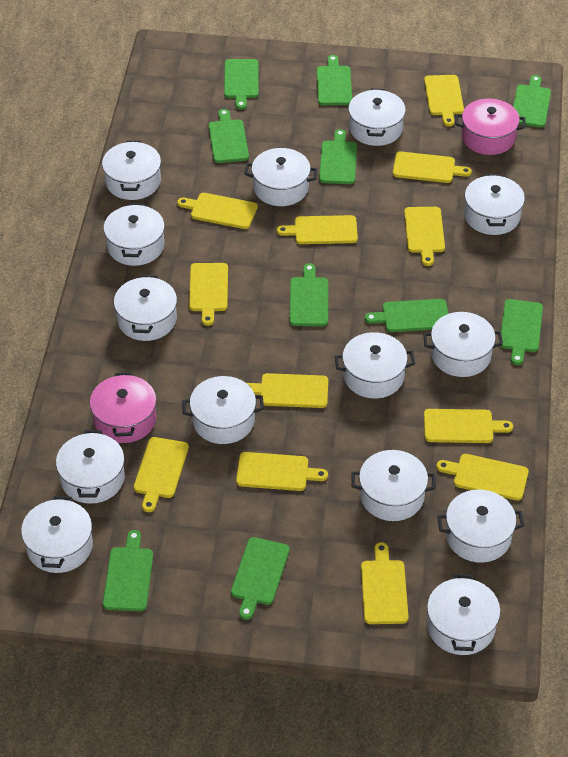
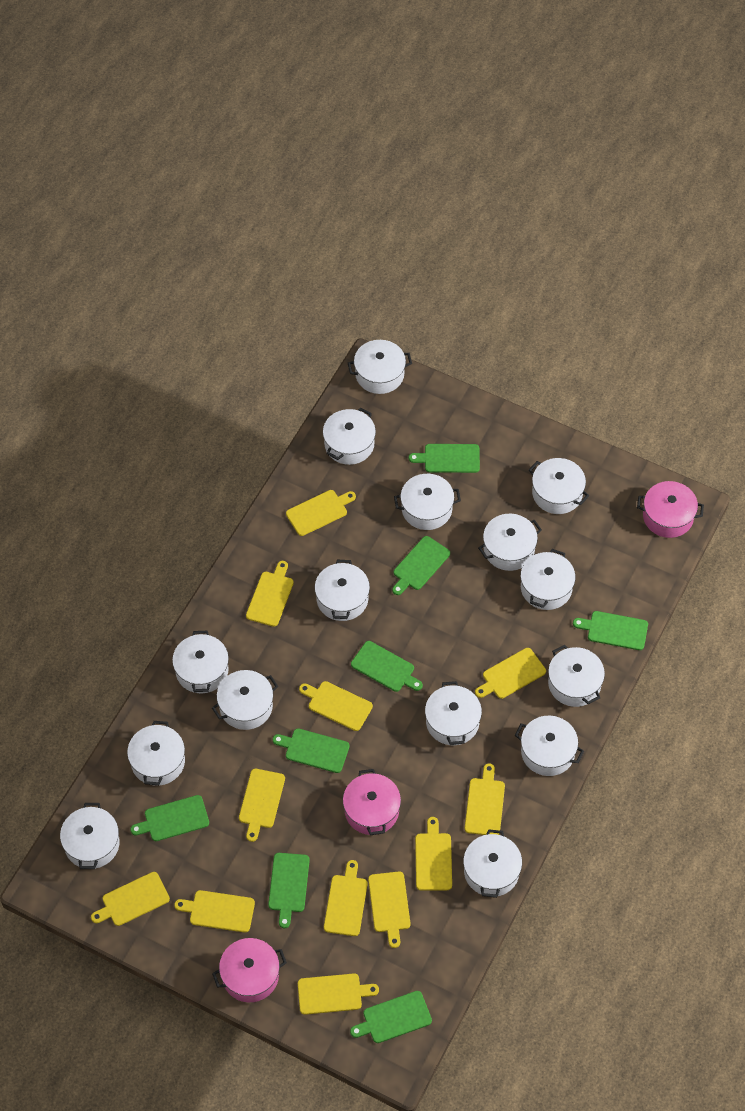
green cutting board: [103,530,153,611] [209,109,249,163] [224,59,258,110] [231,537,290,620] [290,263,328,326] [317,55,352,105] [319,129,357,184] [365,299,448,332] [500,299,543,365] [513,75,551,128] = 10 -> [130,795,209,841] [268,853,310,928] [273,728,350,773] [350,991,432,1043] [351,641,423,692] [392,536,450,595] [409,444,480,473] [573,611,648,650] = 8
pink pot: [90,372,157,443] [455,99,526,155] = 2 -> [212,938,287,1002] [343,769,401,835] [637,481,704,538] = 3
white pot: [21,496,93,573] [56,430,125,504] [102,141,161,200] [104,203,165,266] [114,275,177,341] [182,376,264,444] [245,148,318,206] [335,332,415,398] [348,89,406,146] [351,450,436,521] [423,312,503,377] [427,574,500,655] [437,490,525,563] [464,174,525,235] = 14 -> [60,803,120,869] [127,721,185,786] [172,631,229,693] [212,670,278,730] [315,560,370,621] [323,408,376,465] [348,340,412,394] [394,474,461,530] [425,681,482,745] [463,829,522,898] [478,514,542,571] [515,716,584,776] [520,549,576,610] [529,458,589,514] [548,645,605,707] = 15

